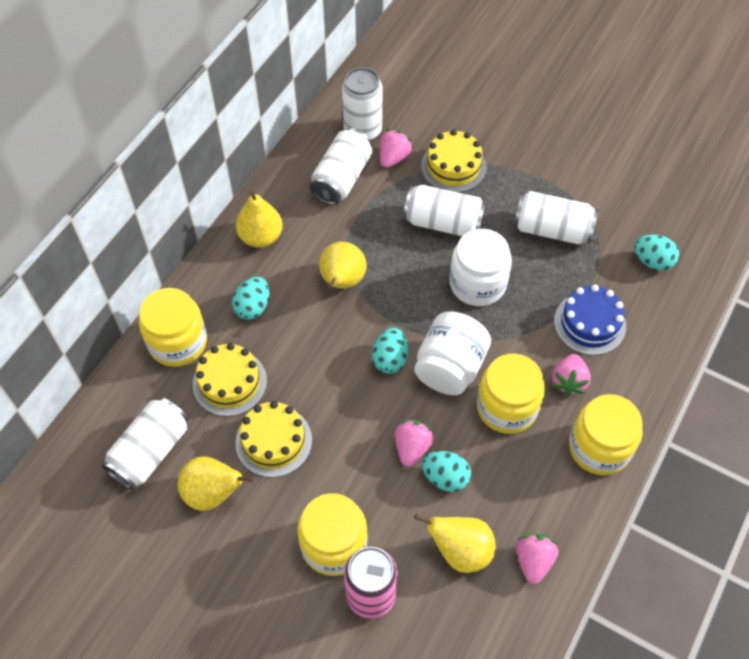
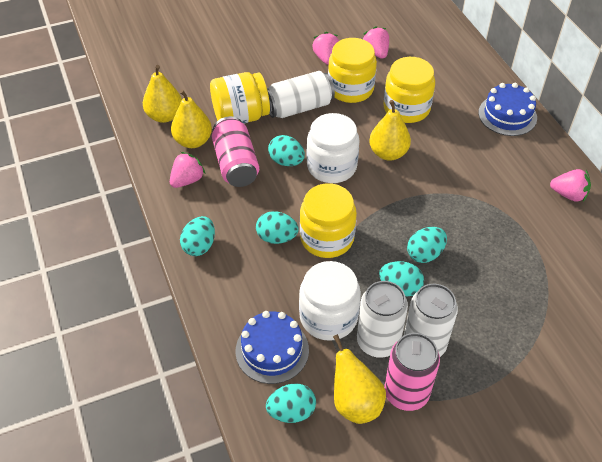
blue cake: [554,285,626,355] = 1 -> [235,311,309,384] [478,83,537,136] = 2
pink can: [344,547,398,619] = 1 -> [212,116,259,187] [384,333,440,411] = 2
turquoise egg: [232,277,270,320] [372,328,408,374] [422,451,471,492] [634,234,679,271] = 4 -> [180,216,215,256] [256,211,299,244] [266,383,316,423] [268,135,305,166] [379,261,424,296] [407,227,447,263] = 6
white can: [102,397,188,490] [310,128,372,205] [342,67,383,141] [403,185,487,236] [514,191,598,244] = 5 -> [267,71,335,118] [357,281,408,358] [404,284,458,357] = 3
yellow cake: [193,343,267,417] [235,401,312,477] [421,129,487,193] = 3 -> none = 0

